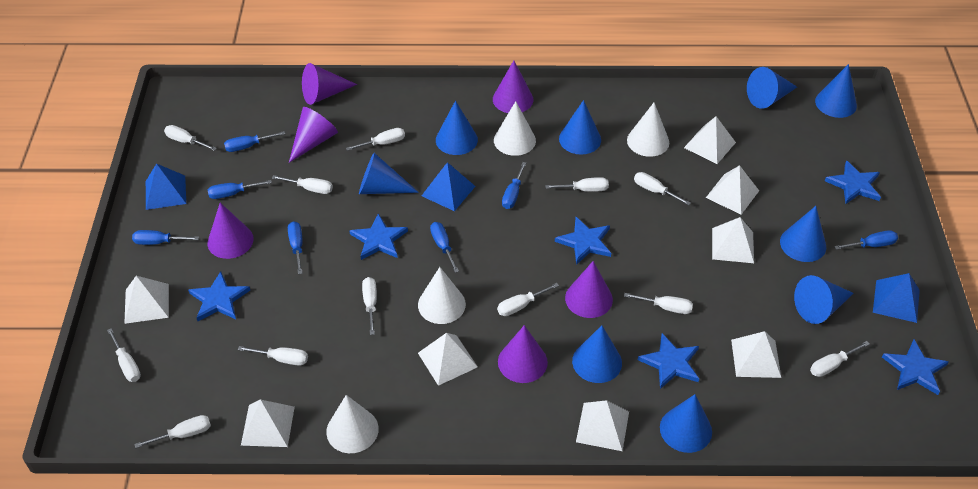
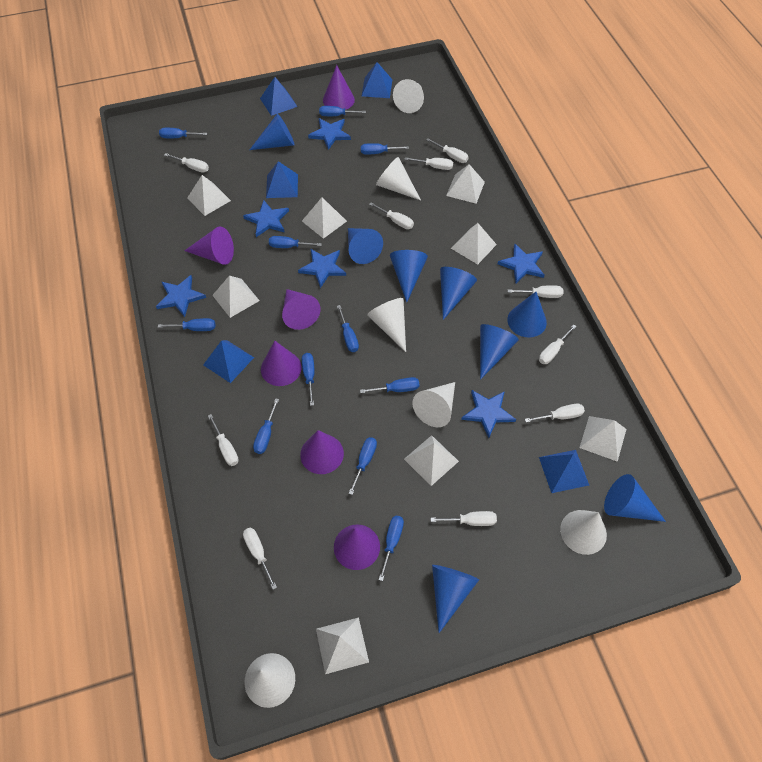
blue cone: [359,153,419,194] [436,101,478,155] [559,100,601,155] [572,325,622,383] [660,394,712,453] [747,67,797,109] [780,206,826,262] [794,275,854,324] [815,64,857,118] = 9 -> [250,114,295,150] [348,228,383,264] [390,250,428,302] [432,565,479,633] [440,267,477,320] [480,324,519,380] [507,292,547,338] [604,474,666,522] = 8
blue pyramid: [146,164,186,210] [422,162,475,211] [873,273,920,323] = 3 -> [203,340,254,383] [260,77,298,116] [266,161,298,198] [362,62,392,98] [539,450,589,493] = 5
blue screwdriver: [132,230,199,245] [208,180,272,199] [224,131,285,152] [288,221,303,274] [430,222,459,273] [502,162,526,209] [834,230,898,250] = 7 -> [158,318,215,331] [159,128,207,138] [253,398,279,454] [269,236,322,248] [302,353,315,406] [319,106,366,116] [337,305,359,352] [348,437,377,495] [360,377,419,393] [361,143,409,155] [379,516,404,581] = 11
white cone: [326,395,379,453] [418,267,466,324] [494,101,536,156] [627,103,669,157] = 4 -> [245,653,295,708] [367,298,406,352] [376,157,421,200] [393,79,424,113] [413,382,455,427] [560,510,607,555] = 6
white screwdriver: [107,328,141,382] [134,415,211,448] [164,125,217,151] [238,346,308,365] [272,175,333,194] [346,128,405,151] [362,277,377,335] [497,283,559,316] [545,177,609,192] [624,293,693,314] [634,172,691,206] [810,341,870,377] = 12 -> [164,153,209,172] [208,414,239,466] [243,528,277,589] [369,202,414,229] [404,157,453,170] [427,138,469,163] [431,511,497,526] [508,285,563,298] [525,403,585,422] [539,324,577,364] = 10

